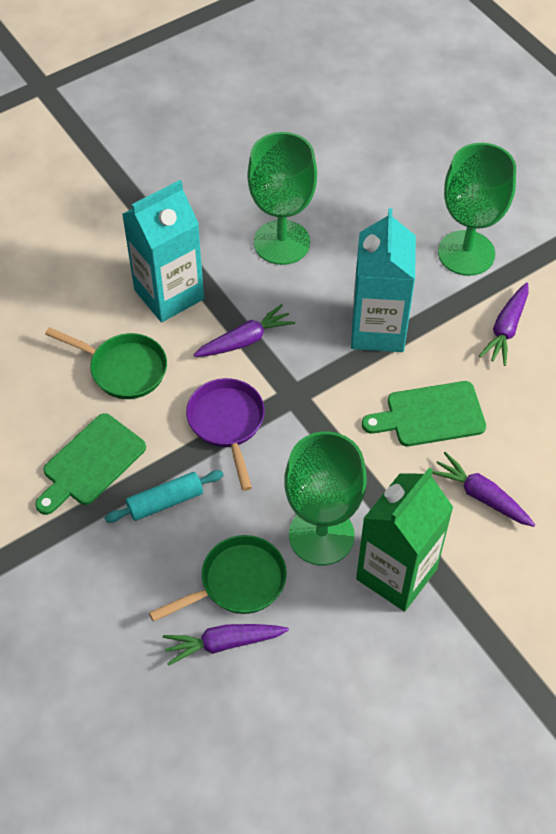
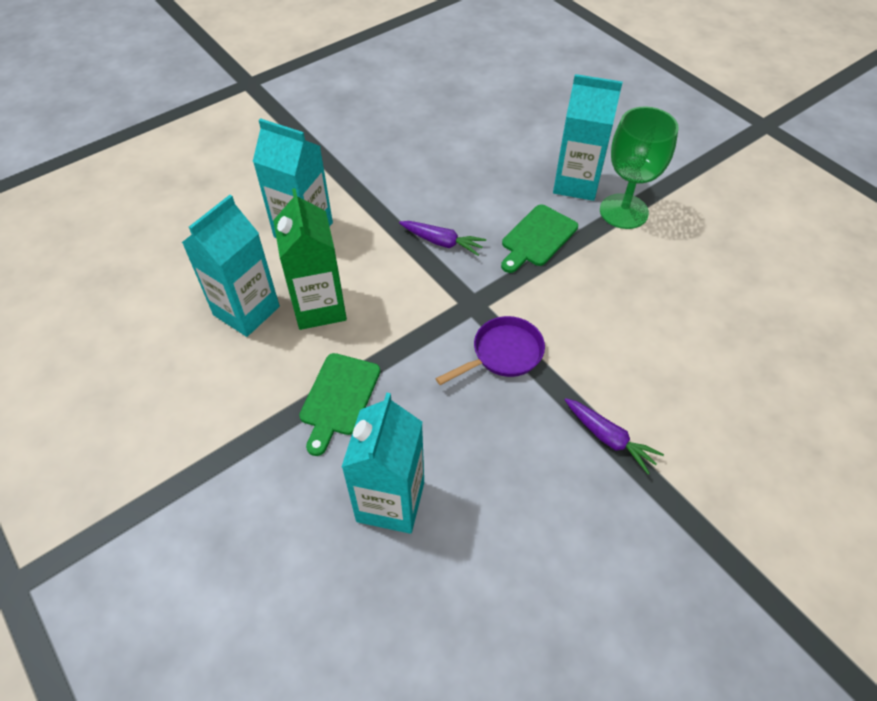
green goblet: [247,132,317,265] [284,431,367,565] [438,143,516,276] = 3 -> [600,106,679,229] = 1
green pan: [45,327,167,399] [149,535,287,622] = 2 -> none = 0
purple carrot: [163,624,289,666] [193,304,295,357] [432,452,535,527] [479,282,529,366] = 4 -> [399,221,486,256] [565,398,664,474] = 2
turquoise carton: [122,180,204,322] [351,208,416,352] = 2 -> [182,195,280,337] [253,118,333,238] [342,392,424,534] [553,74,623,201] = 4
turquoise rolling pin: [105,470,223,523] = 1 -> none = 0

